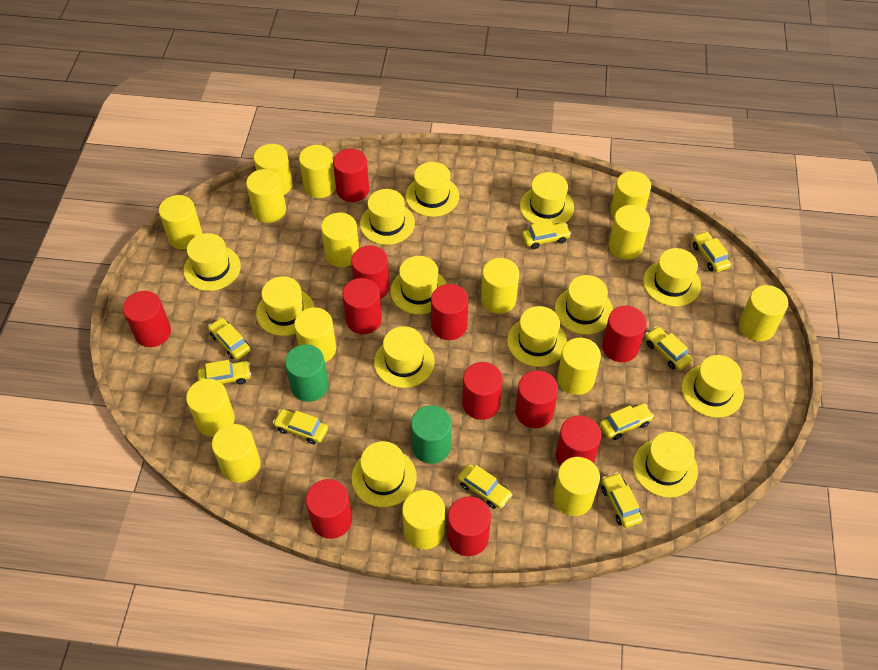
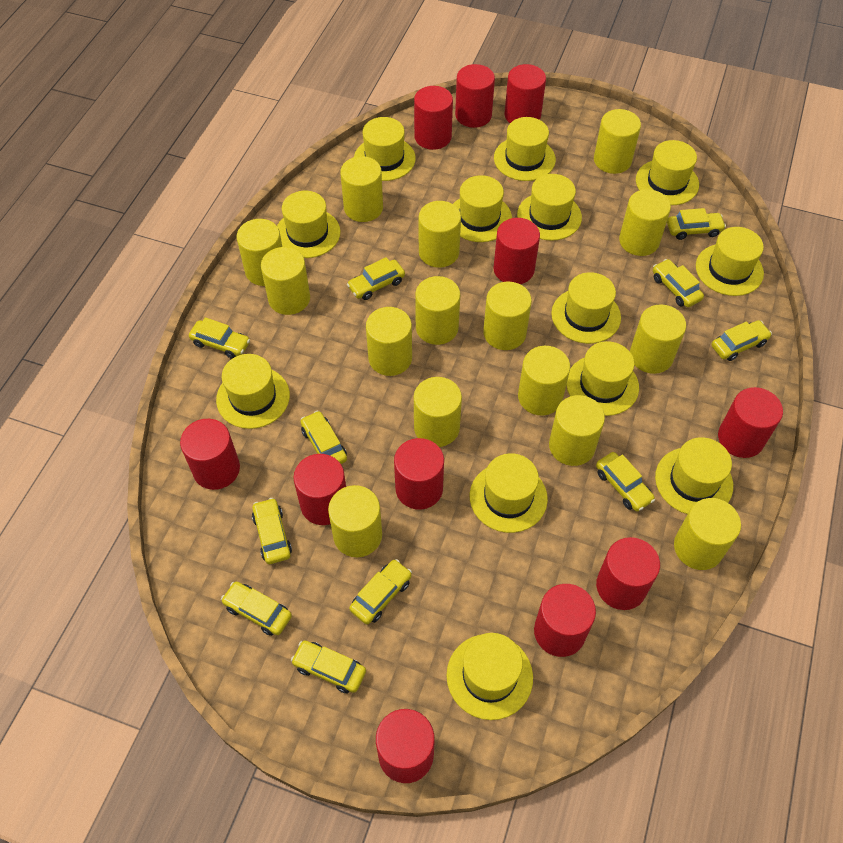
green cylinder: [285,344,329,402] [411,405,452,464] = 2 -> none = 0
yellow car: [198,360,251,384] [208,318,250,360] [273,409,328,444] [457,464,512,509] [522,221,571,249] [599,403,654,440] [601,472,643,528] [645,326,692,370] [692,231,731,272] = 9 -> [189,317,250,359] [221,582,292,636] [252,498,292,564] [291,640,366,693] [300,411,347,464] [347,257,405,300] [349,559,412,624] [596,452,655,512] [653,259,704,307] [667,208,726,240] [712,320,772,361] = 11

